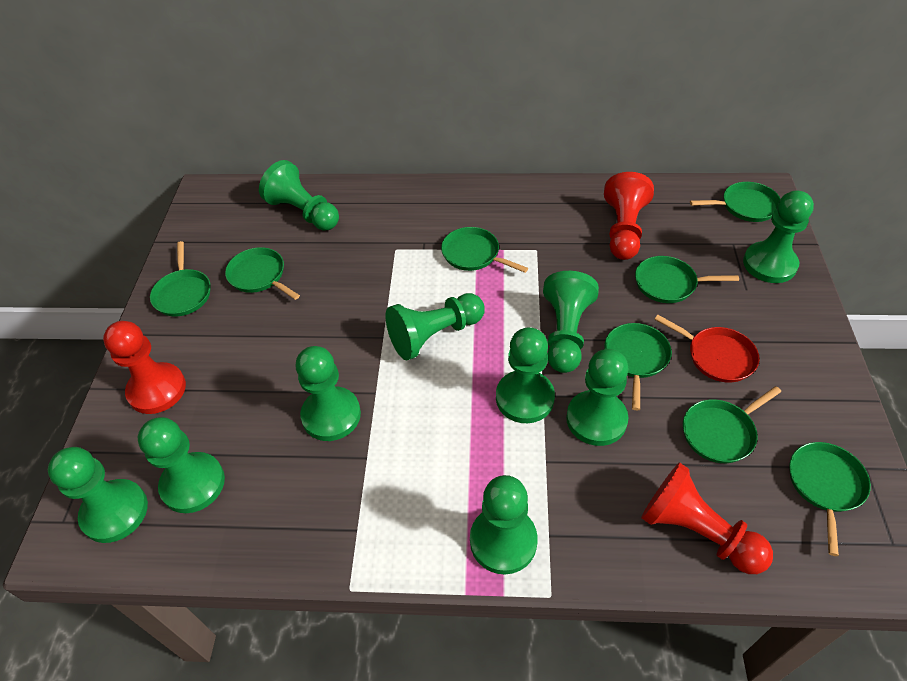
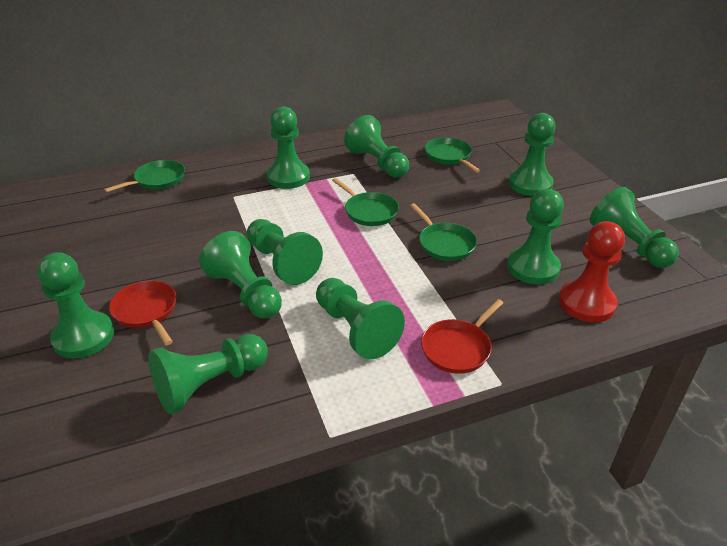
green pan: [150,241,211,316] [225,247,300,300] [441,227,528,273] [604,323,672,410] [635,256,739,303] [683,386,781,463] [690,182,780,222] [789,442,871,556] = 8 -> [104,160,185,192] [332,178,399,226] [410,203,477,261] [425,138,480,173] = 4
red pan: [654,315,759,383] = 1 -> [109,280,176,345] [421,299,503,374] = 2
red pawn: [103,321,186,414] [604,172,654,260] [641,462,773,574] = 3 -> [559,221,625,322] = 1

